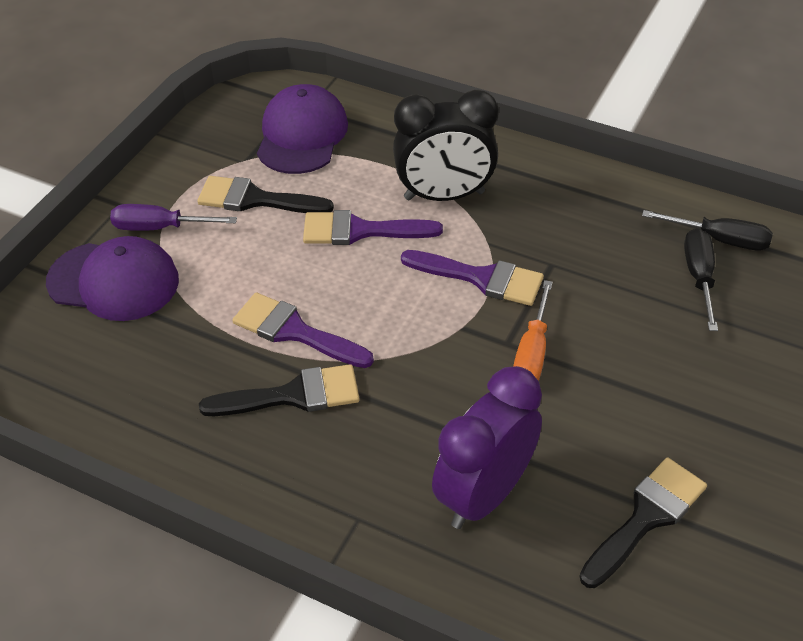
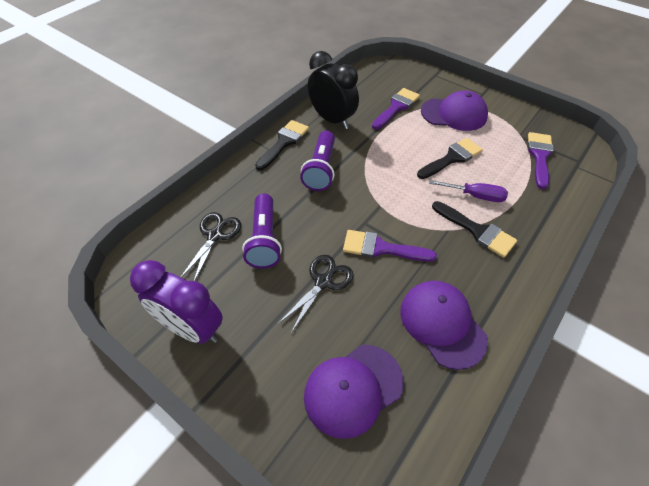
black scissors: none = 0 -> [181,212,241,281] [278,255,353,333] = 2
black screwdriver: [642,210,773,251] [684,228,718,331] = 2 -> none = 0
orange screwdriver: [513,280,553,381] = 1 -> none = 0
purple cap: [46,236,179,321] [257,84,348,174] = 2 -> [304,345,404,439] [400,281,488,370] [421,91,488,131] = 3
purple flashlight: none = 0 -> [242,193,282,269] [300,131,335,191] = 2

